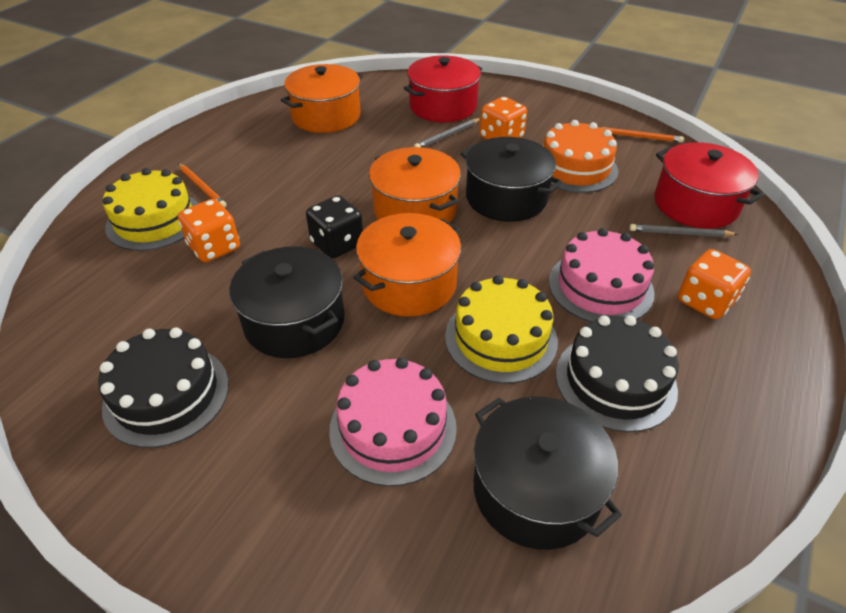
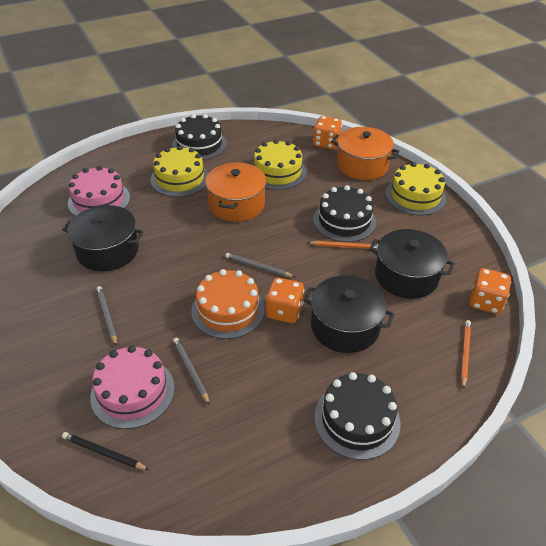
black cake: [98,327,229,448] [556,315,679,432] = 2 -> [172,114,227,160] [313,185,376,242] [314,372,400,460] = 3
black dice: [306,196,363,259] = 1 -> none = 0
black pencil: none = 0 -> [62,432,149,470] = 1
grey pencil: [414,118,481,148] [629,224,738,237] = 2 -> [96,286,117,346] [173,338,210,405] [225,253,295,277] = 3
orange pot: [281,64,363,133] [353,213,461,317] [369,147,461,223] = 3 -> [205,162,266,222] [331,127,399,180] = 2
red pot: [404,56,482,122] [654,142,764,229] = 2 -> none = 0
yellow cake: [103,168,199,251] [445,275,558,384] = 2 -> [150,145,208,197] [252,139,306,190] [385,162,446,216] = 3

